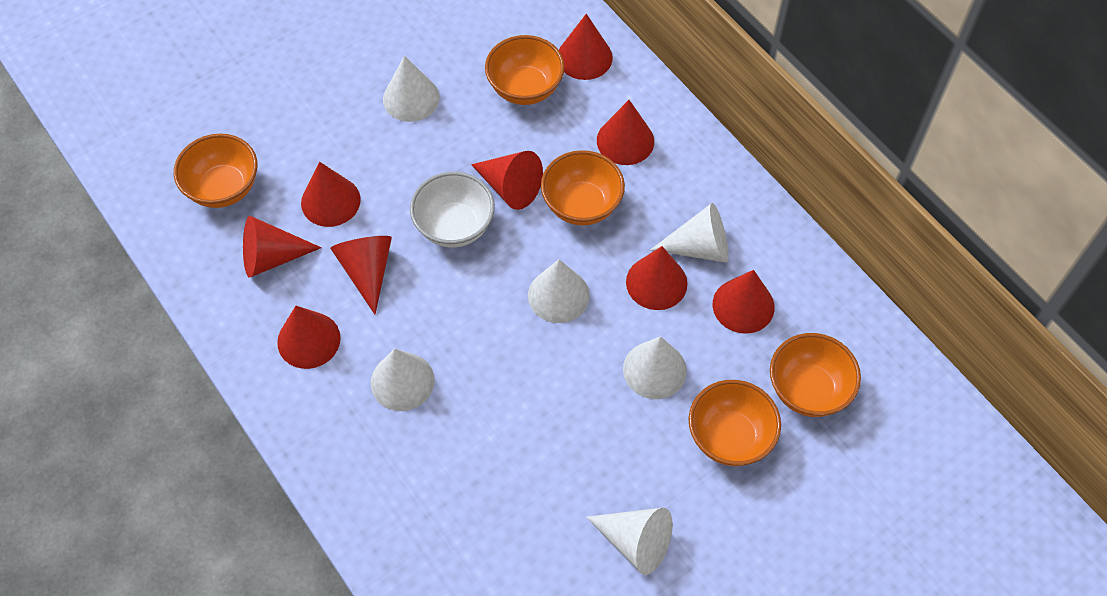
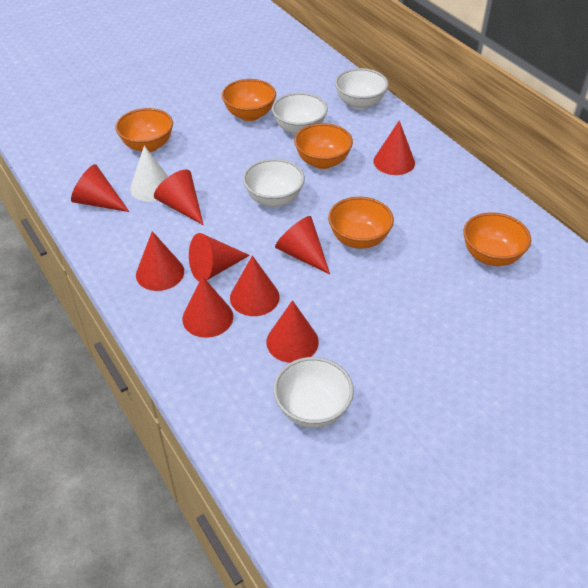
white bowl: [410,172,495,248] = 1 -> [243,159,305,207] [272,92,328,135] [273,357,354,428] [335,68,389,110] = 4
white cone: [371,349,435,411] [383,56,440,122] [528,259,590,323] [586,508,673,575] [623,336,687,399] [650,203,729,263] = 6 -> [130,146,168,202] = 1

